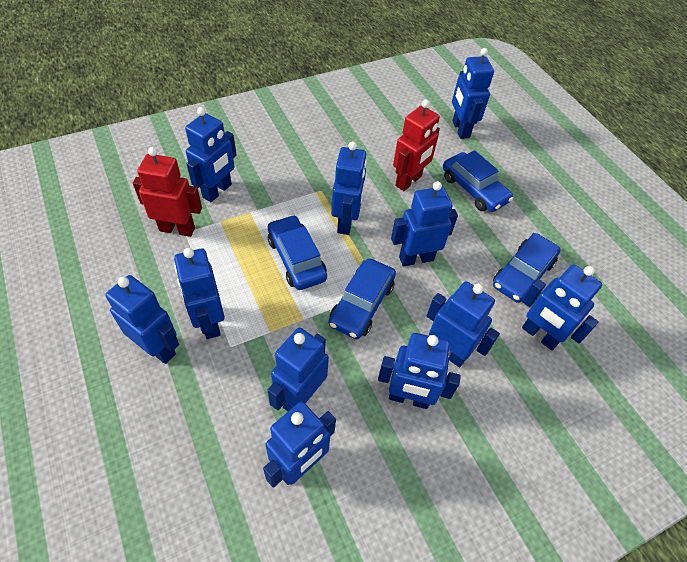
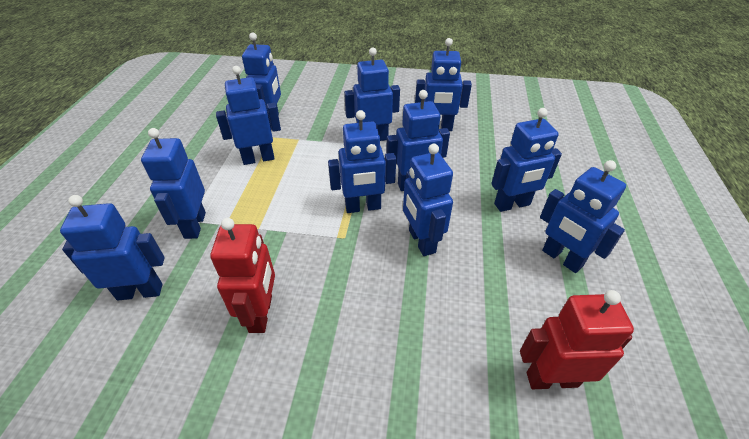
blue car: [268,215,327,290] [329,258,396,339] [443,150,513,212] [493,233,561,303] = 4 -> none = 0

